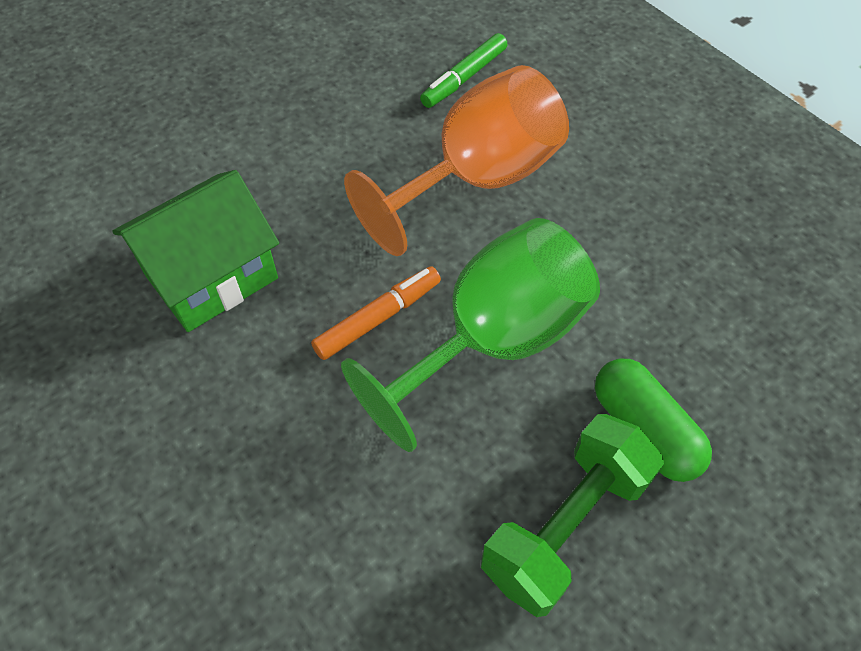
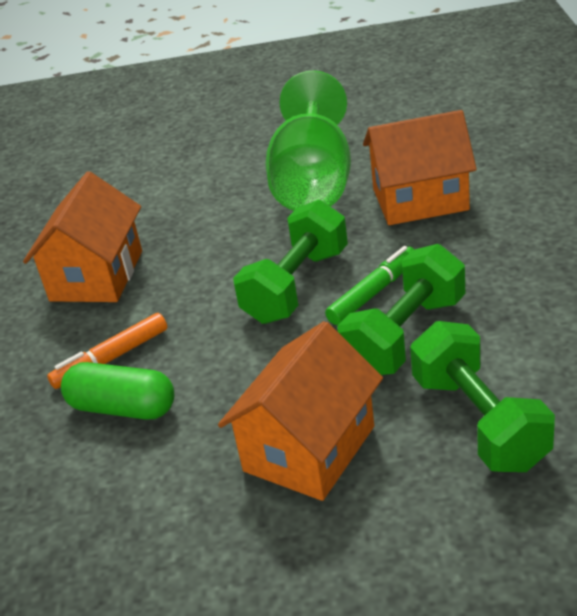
green dumbbell: [481,414,664,617] = 1 -> [233,199,348,324] [337,244,465,375] [410,321,555,472] = 3
green house: [112,170,279,332] = 1 -> none = 0
orange goblet: [344,65,569,256] = 1 -> none = 0
orange house: none = 0 -> [23,171,142,302] [218,321,383,501] [363,110,477,225] = 3

